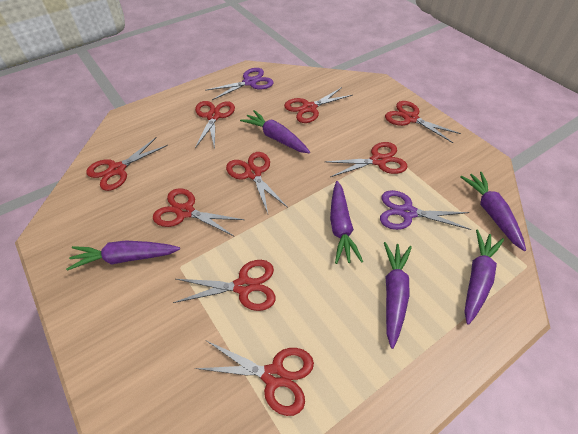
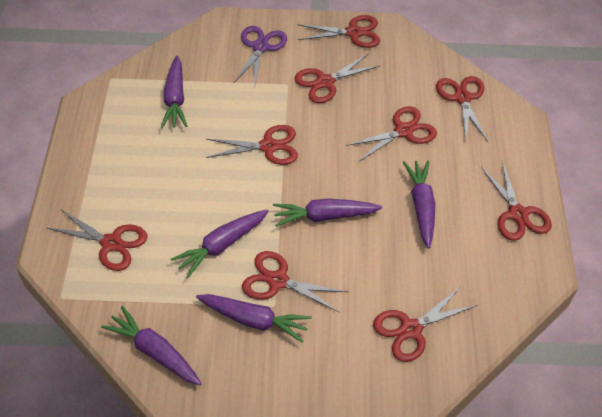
purple scissors: [205,68,273,100] [380,190,472,230] = 2 -> [234,26,287,85] = 1

